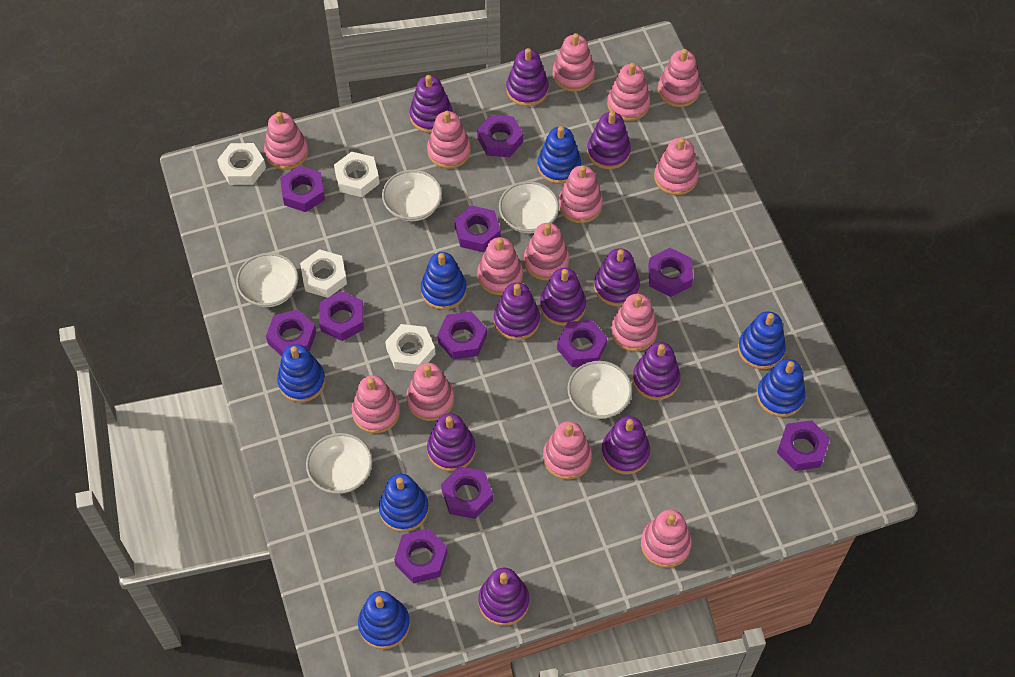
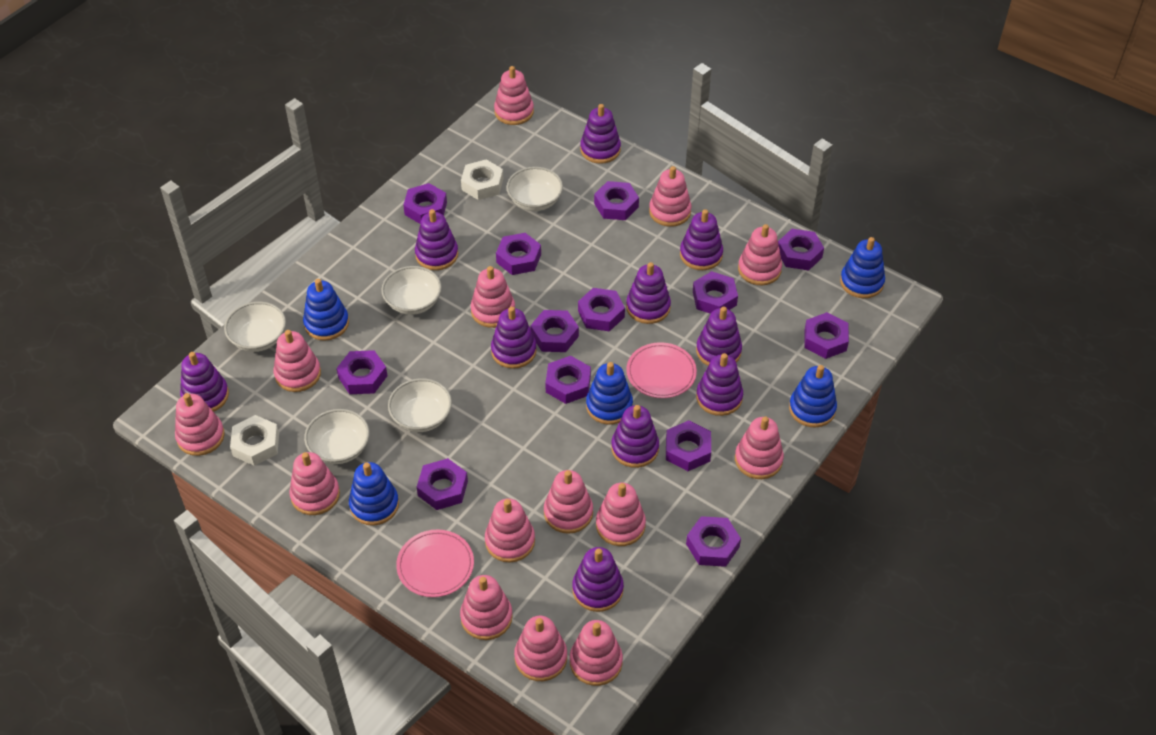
blue stacking toy: [277,344,326,402] [358,591,410,649] [379,474,429,532] [421,252,467,310] [538,126,581,184] [738,311,786,369] [757,359,806,417] = 7 -> [303,279,349,341] [349,462,399,526] [586,362,633,425] [789,365,837,428] [840,237,885,298] = 5
pink plate: none = 0 -> [396,529,474,597] [626,342,697,398] = 2
purple nut: [266,309,316,356] [280,166,325,212] [319,291,364,341] [394,529,448,583] [437,311,487,359] [441,466,493,519] [454,206,501,252] [477,115,523,157] [557,320,607,367] [648,248,693,297] [777,420,830,471] = 11 -> [336,350,387,394] [403,183,447,224] [417,458,468,510] [496,233,541,275] [530,310,579,352] [545,356,591,404] [578,288,625,331] [594,181,639,220] [666,420,711,471] [686,516,741,567] [693,271,738,314] [778,229,824,270] [805,312,849,359] = 13
white nut: [217,143,266,185] [300,249,347,298] [334,152,380,197] [385,324,436,371] = 4 -> [230,415,279,466] [461,159,503,200] = 2

